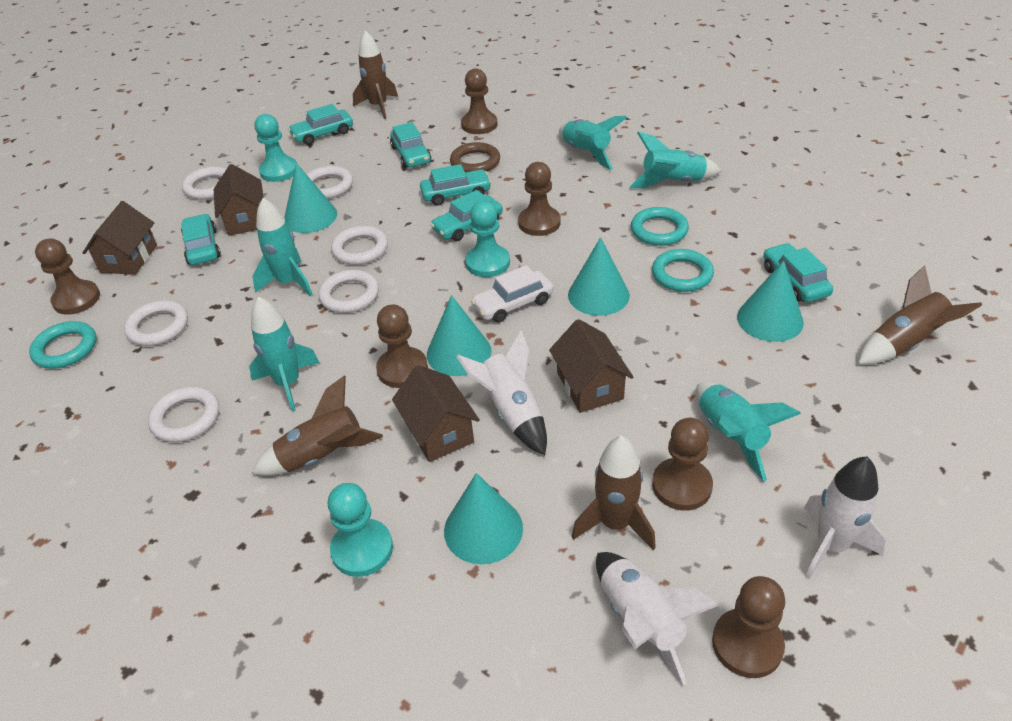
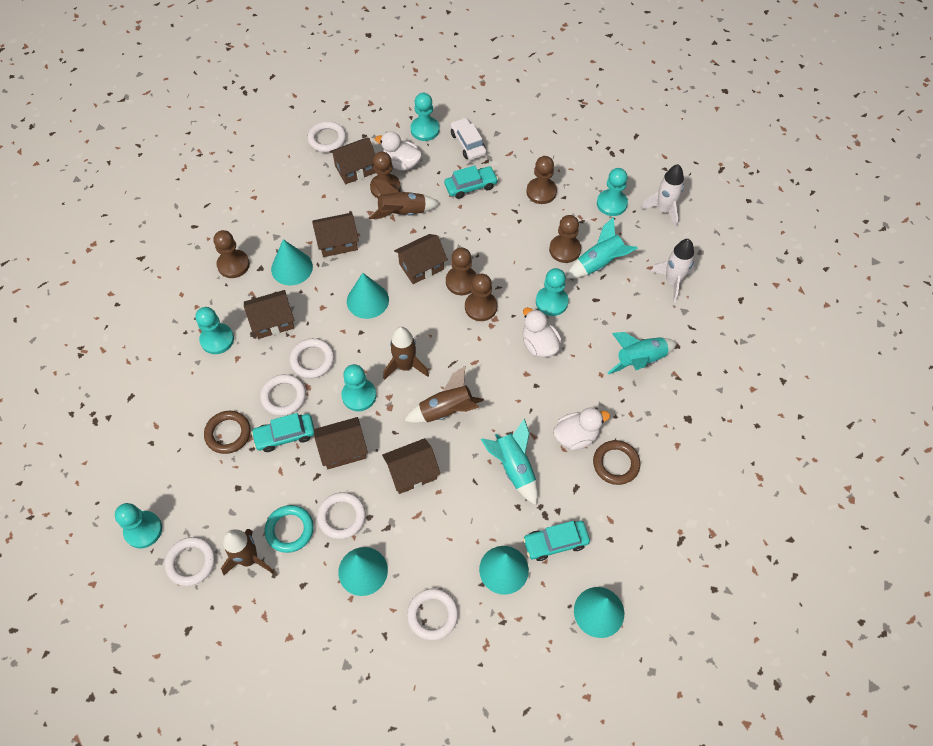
brown house: [83,201,157,275] [214,164,264,236] [392,365,480,462] [549,319,633,413] = 4 -> [244,290,294,339] [312,213,359,257] [314,417,368,469] [329,138,375,184] [382,438,440,494] [394,234,448,284] = 6
brown ring: [450,142,500,172] = 1 -> [204,411,251,454] [593,440,640,485] = 2
turquoise car: [181,214,221,265] [288,104,353,145] [390,122,431,168] [420,164,491,206] [430,190,503,241] [763,243,833,302] = 6 -> [251,413,314,452] [444,166,498,199] [523,521,590,561] = 3
turquoise pawn: [255,114,297,182] [328,483,393,577] [465,201,510,277] = 3 -> [115,503,162,548] [195,307,234,354] [341,364,376,411] [410,93,440,141] [536,268,569,316] [597,168,628,216] = 6
turquoise ring: [29,321,96,369] [631,207,689,246] [652,249,714,292] = 3 -> [265,505,314,553] = 1
turquoise rocket: [249,297,319,411] [252,198,313,297] [559,116,627,170] [630,131,721,188] [696,382,801,481] = 5 -> [481,419,538,505] [566,217,638,279] [607,332,677,374] = 3
white duck: none = 0 -> [375,131,422,171] [523,307,562,357] [553,407,610,451] = 3
white rocket: [457,330,547,455] [596,552,719,685] [804,457,886,579] = 3 -> [640,164,684,228] [651,239,695,303] = 2

